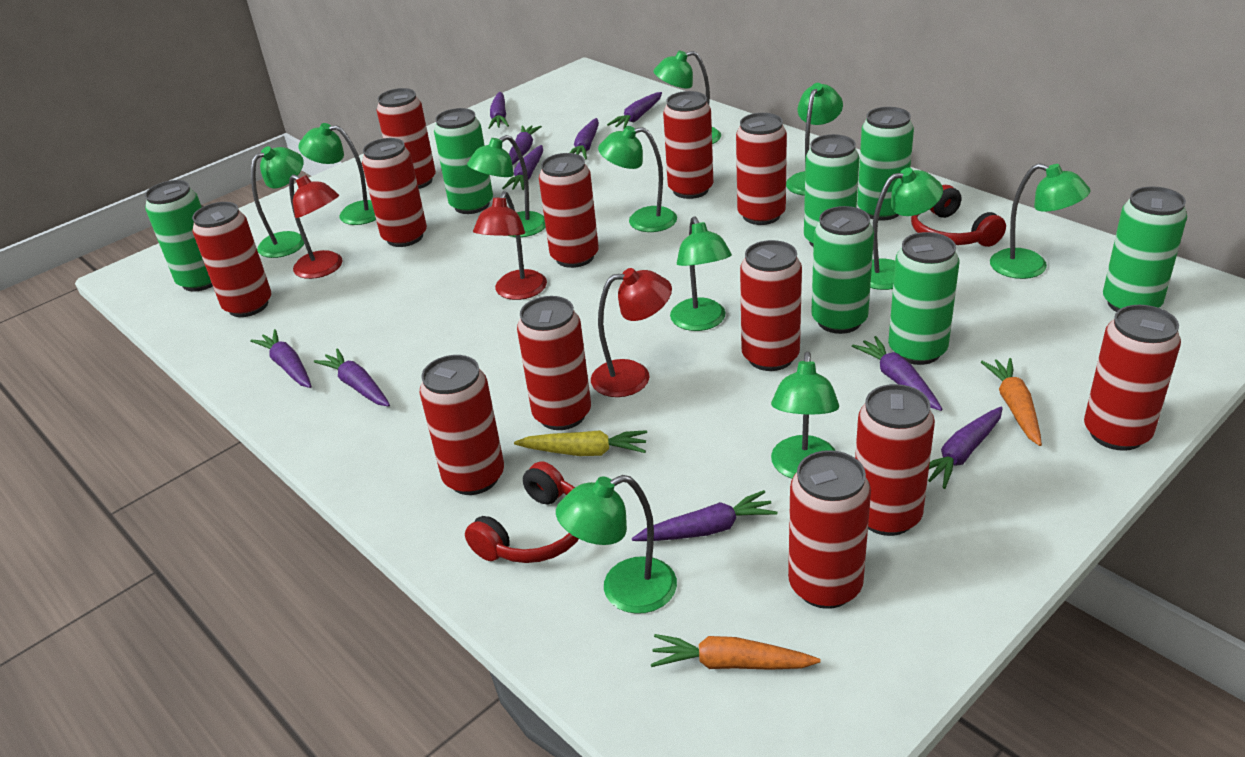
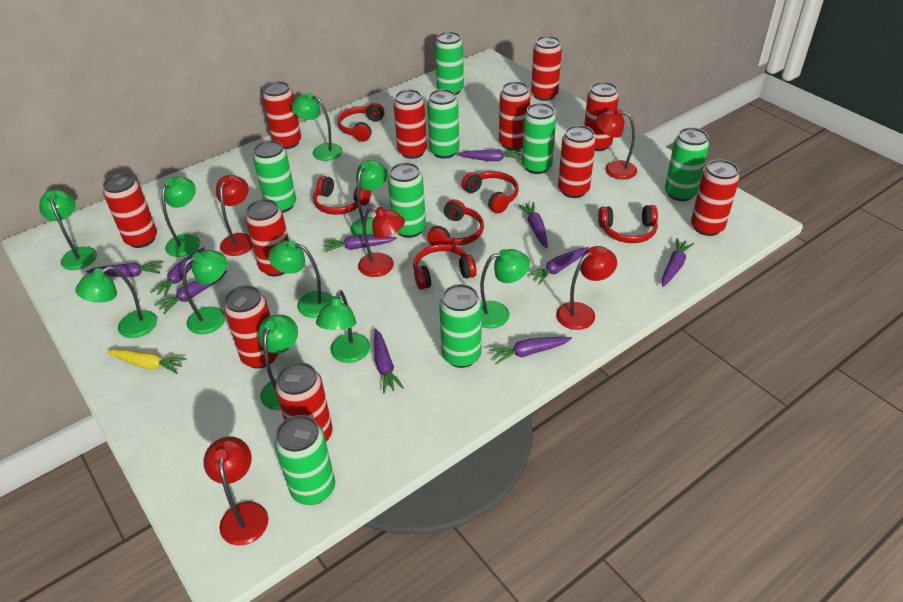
green can: [145,180,213,292] [434,108,493,214] [804,134,859,247] [811,206,874,334] [857,107,914,221] [888,232,959,365] [1103,186,1187,312] = 7 -> [253,140,296,213] [275,415,335,505] [388,162,426,238] [427,89,459,159] [435,32,464,95] [439,284,482,368] [522,103,556,174] [665,128,709,201] = 8
green lamp: [251,146,304,258] [298,123,376,225] [467,135,546,237] [556,475,677,614] [598,126,677,232] [654,51,721,144] [670,216,732,331] [771,352,839,479] [786,83,843,196] [870,168,943,290] [990,163,1091,279] = 11 -> [39,190,97,270] [75,266,157,338] [162,177,200,257] [183,250,227,334] [258,315,298,410] [268,240,333,318] [291,93,343,161] [316,290,370,363] [350,160,388,236] [480,249,530,329] = 10
orange carrot: [651,634,821,670] [981,358,1042,446] = 2 -> none = 0
red can: [192,202,271,317] [362,138,427,247] [377,88,436,189] [420,355,504,495] [517,296,591,430] [539,153,599,268] [663,91,713,199] [736,113,787,225] [740,240,802,371] [788,450,871,609] [855,384,935,536] [1084,305,1181,451] = 12 -> [103,173,157,248] [224,285,278,368] [245,199,289,276] [262,81,301,149] [275,362,333,441] [393,89,427,159] [499,82,531,150] [531,36,562,101] [558,125,596,198] [584,82,619,151] [691,159,740,236] = 11
red headphones: [465,461,579,563] [911,185,1006,247] = 2 -> [313,176,371,215] [337,103,385,142] [413,244,477,290] [427,199,484,246] [461,171,519,213] [598,205,658,243] = 6
red lamp: [289,175,342,279] [473,191,547,300] [591,268,672,397] = 3 -> [203,436,269,546] [216,175,253,256] [358,206,405,277] [556,246,617,330] [596,109,637,180] = 5

